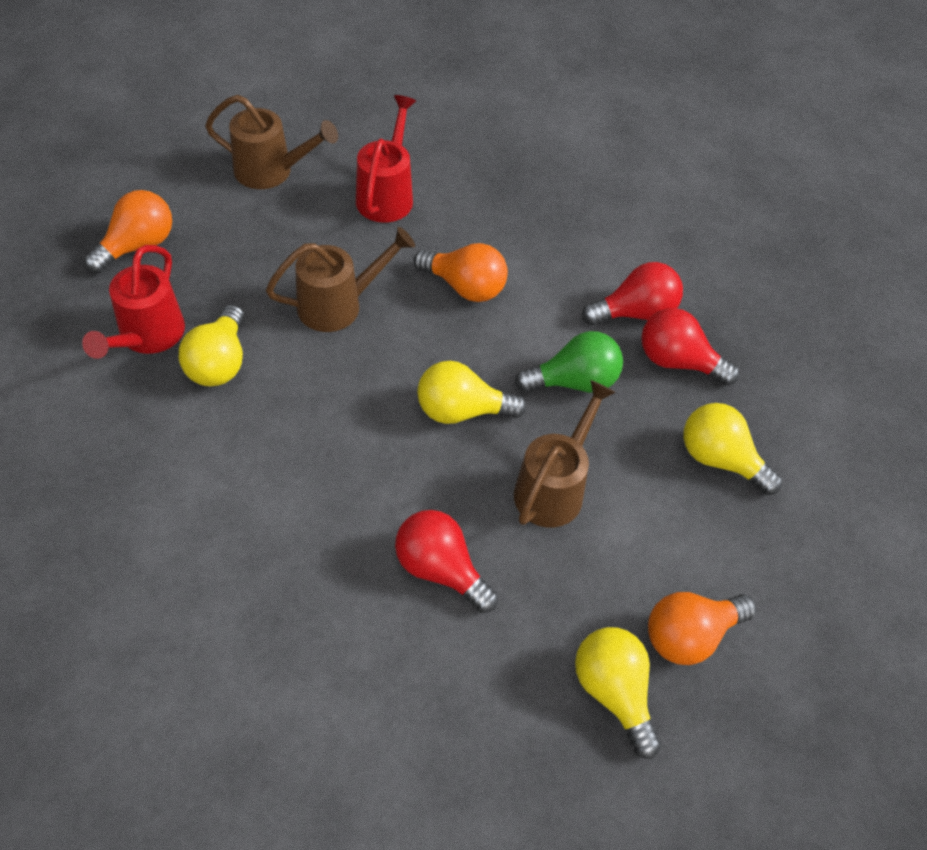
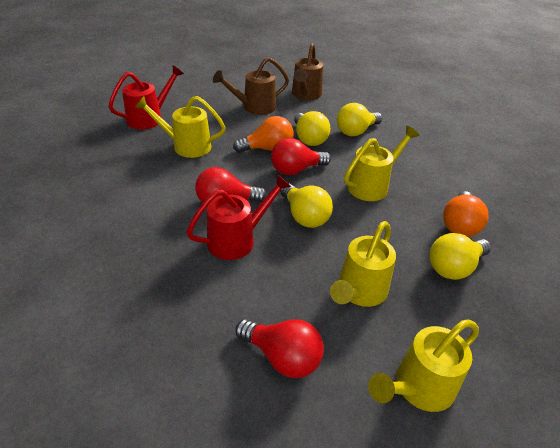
brown watering can: [205,95,338,189] [266,227,415,332] [514,380,616,527] = 3 -> [213,57,289,115] [292,43,323,100] = 2
green light bulb: [515,331,623,393] = 1 -> none = 0
orange light bulb: [84,190,172,273] [413,243,508,302] [648,592,757,665] = 3 -> [233,116,294,153] [443,191,488,237] = 2
yellow watering can: none = 0 -> [135,96,226,158] [330,221,396,307] [344,126,419,201] [368,320,479,412] = 4

